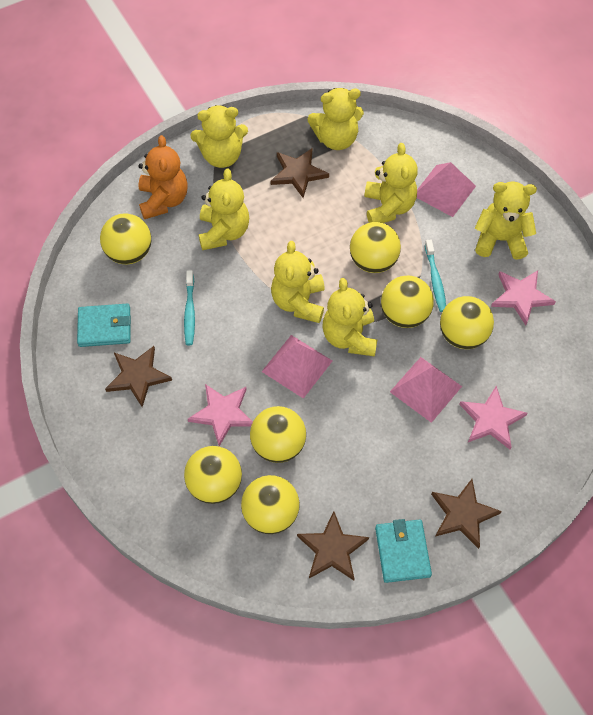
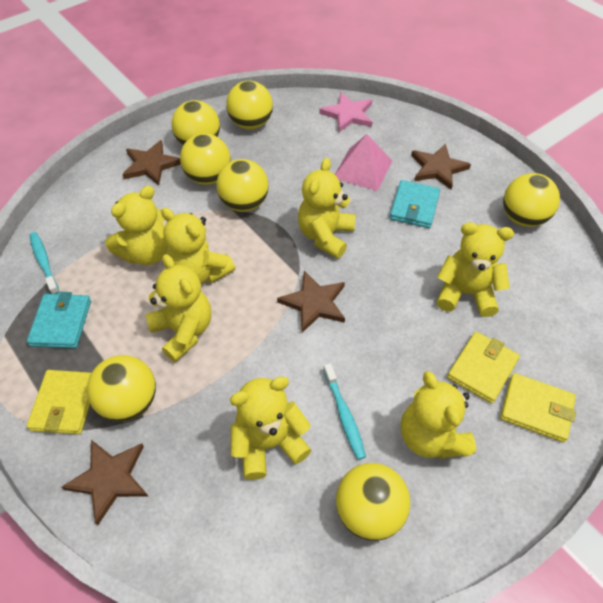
orange teddy bear: [139,135,188,219] = 1 -> none = 0
pink pyramid: [261,335,332,399] [390,357,462,423] [417,162,476,217] = 3 -> [335,134,392,191] = 1
pink star: [188,384,253,446] [459,386,528,449] [491,270,556,325] = 3 -> [319,92,372,132] = 1
yellow wallet: none = 0 -> [27,370,91,434] [447,332,520,403] [500,373,576,443] = 3

